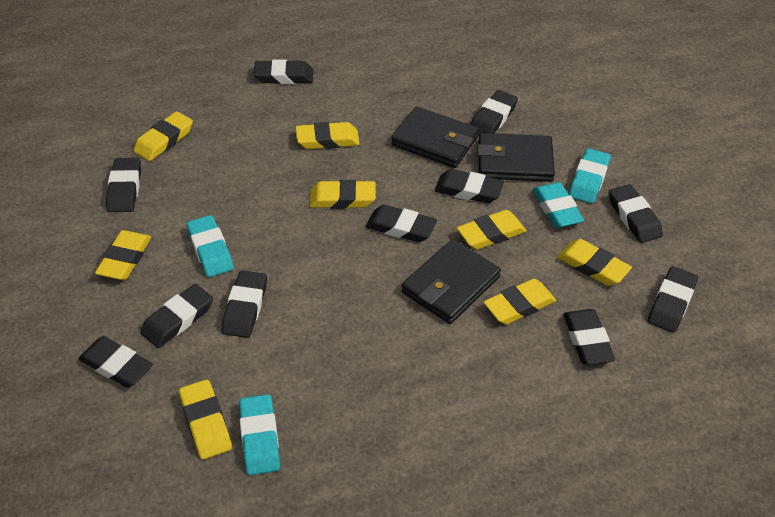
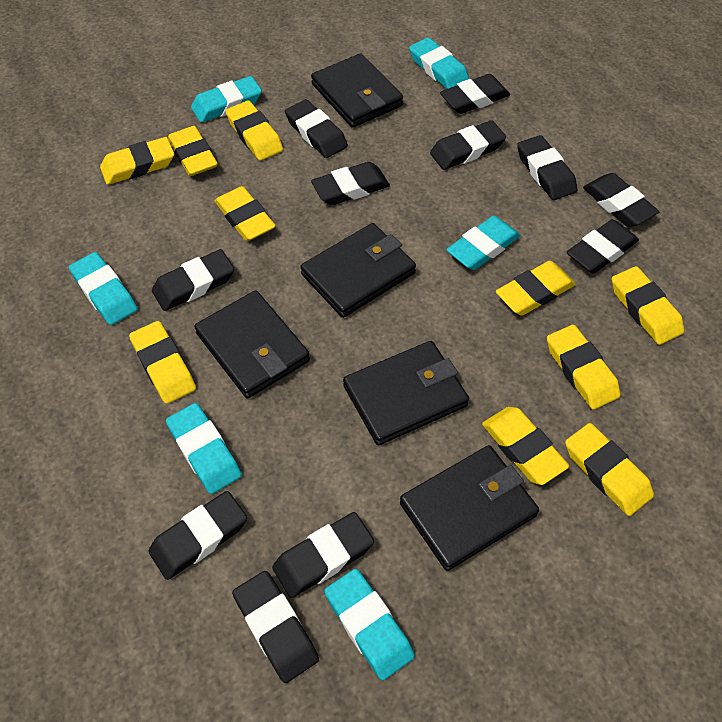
black wallet: [391,106,479,168] [402,239,501,324] [477,133,555,182] = 3 -> [194,290,310,398] [300,223,416,318] [311,53,403,128] [343,341,469,445] [400,445,539,571] = 5
turquoise eraser: [186,215,234,277] [239,394,280,475] [533,182,584,228] [569,148,611,204] = 4 -> [69,252,138,325] [166,403,242,494] [191,76,262,123] [324,569,415,680] [409,37,469,89] [446,216,520,270] = 6
yellow eraser: [95,230,151,280] [133,111,193,161] [179,380,232,459] [295,122,360,149] [309,180,376,209] [457,210,526,250] [484,279,556,325] [557,239,632,286] = 8 -> [100,137,174,185] [129,321,196,404] [168,126,218,176] [215,186,276,241] [226,100,283,160] [482,407,569,485] [496,261,576,315] [547,325,620,410] [565,423,654,516] [612,266,684,345] = 10

